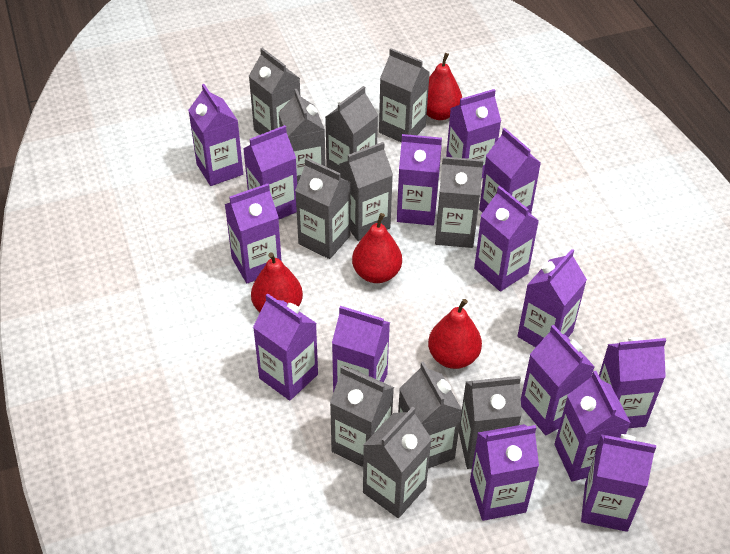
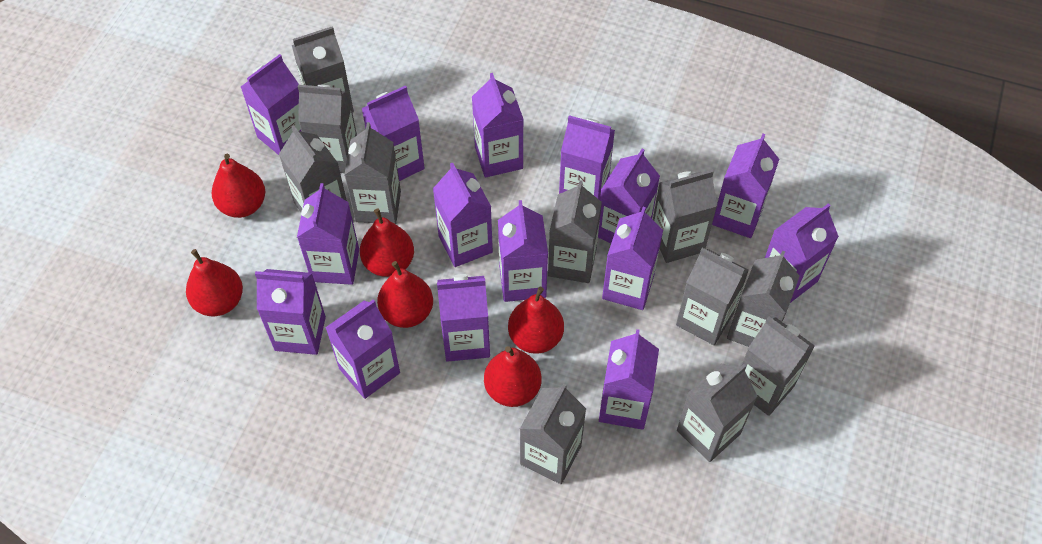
red pear: [251,252,303,312] [352,213,402,283] [427,53,462,120] [428,299,482,369] = 4 -> [186,249,243,316] [211,154,265,218] [360,208,414,277] [377,261,433,328] [484,346,542,407] [508,287,564,354] = 6

